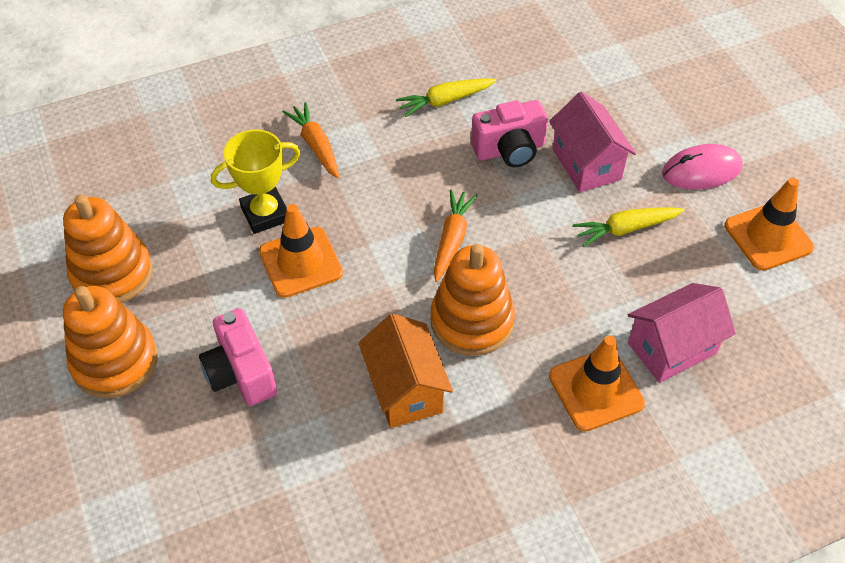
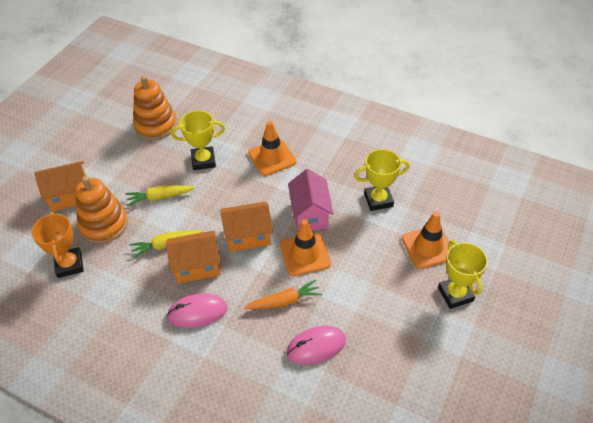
orange carrot: [282,102,339,178] [434,189,478,282] = 2 -> [244,279,322,309] = 1
orange house: [358,314,453,428] = 1 -> [34,162,86,211] [166,231,221,284] [220,202,273,252] = 3
orange stacking toy: [63,194,153,303] [63,286,158,398] [430,244,515,356] = 3 -> [75,176,128,243] [133,76,177,140] = 2
orange trophy: none = 0 -> [31,212,84,278] = 1
pink camera: [199,308,277,406] [471,100,548,167] = 2 -> none = 0
pink house: [549,92,636,192] [628,283,736,383] = 2 -> [288,169,333,230] = 1
pink mouse: [662,144,743,190] = 1 -> [167,293,228,328] [287,326,346,365] = 2
yellow trophy: [211,129,301,234] = 1 -> [171,110,225,170] [354,149,410,211] [438,240,488,309] = 3

